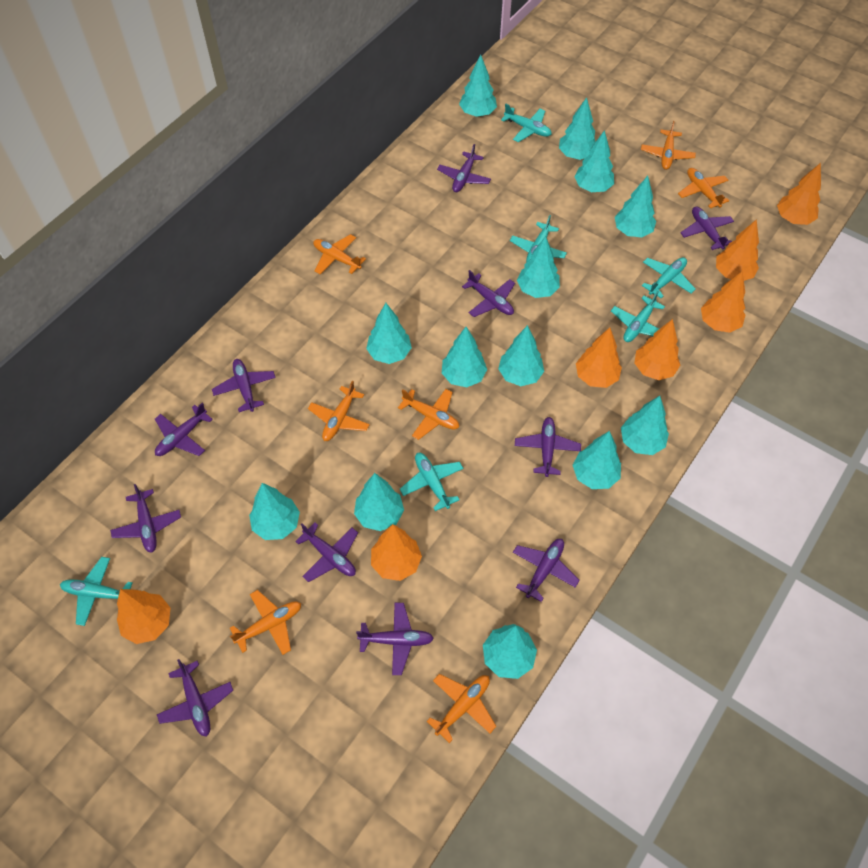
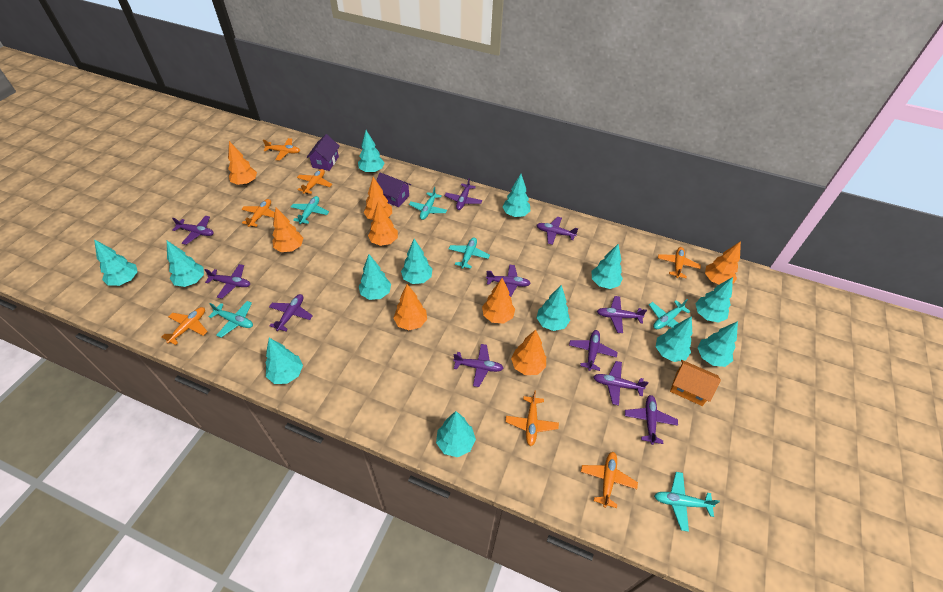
orange house: none = 0 -> [670,360,721,406] = 1
orange tree: [117,589,170,644] [371,524,422,581] [576,327,622,388] [634,319,680,380] [701,271,746,333] [716,219,759,281] [777,163,821,225] = 7 -> [228,141,257,185] [272,207,303,252] [364,177,392,220] [368,201,398,246] [393,284,427,330] [482,278,515,324] [511,329,546,375] [705,241,741,285] = 8
purple house: none = 0 -> [306,134,340,171] [376,173,411,207] = 2

